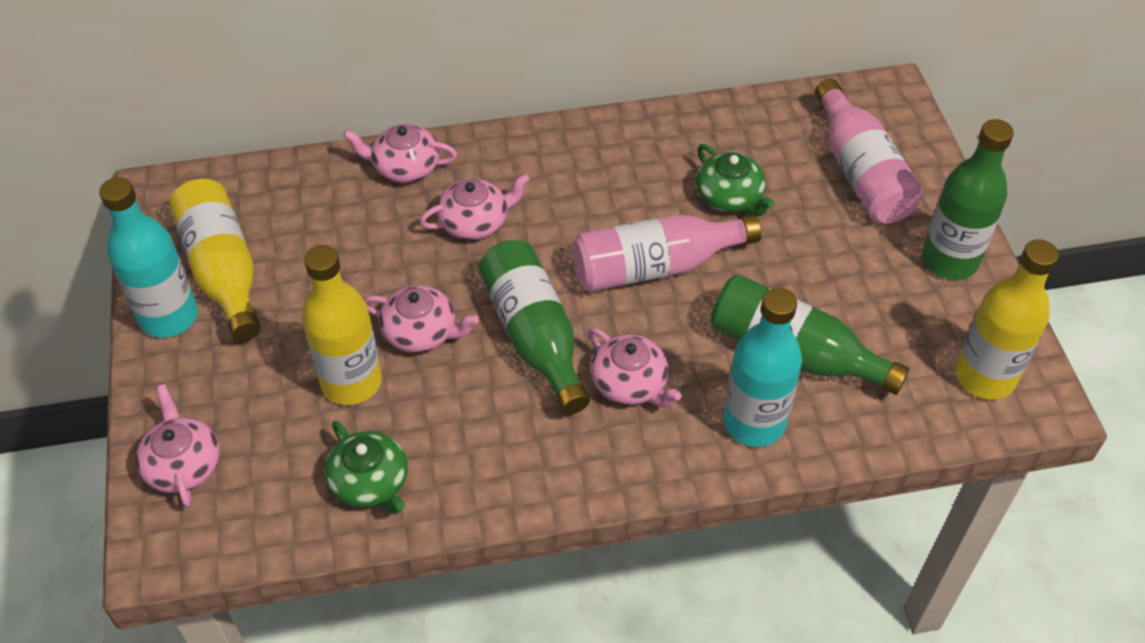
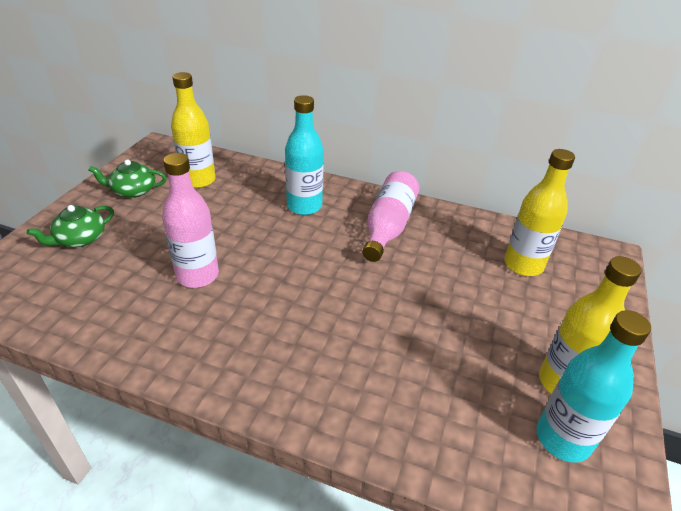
green bottle: [478,240,590,415] [710,274,909,395] [922,119,1014,280] = 3 -> none = 0
pink teapot: [136,384,220,507] [343,124,457,183] [364,285,479,353] [420,174,530,240] [588,328,682,407] = 5 -> none = 0

